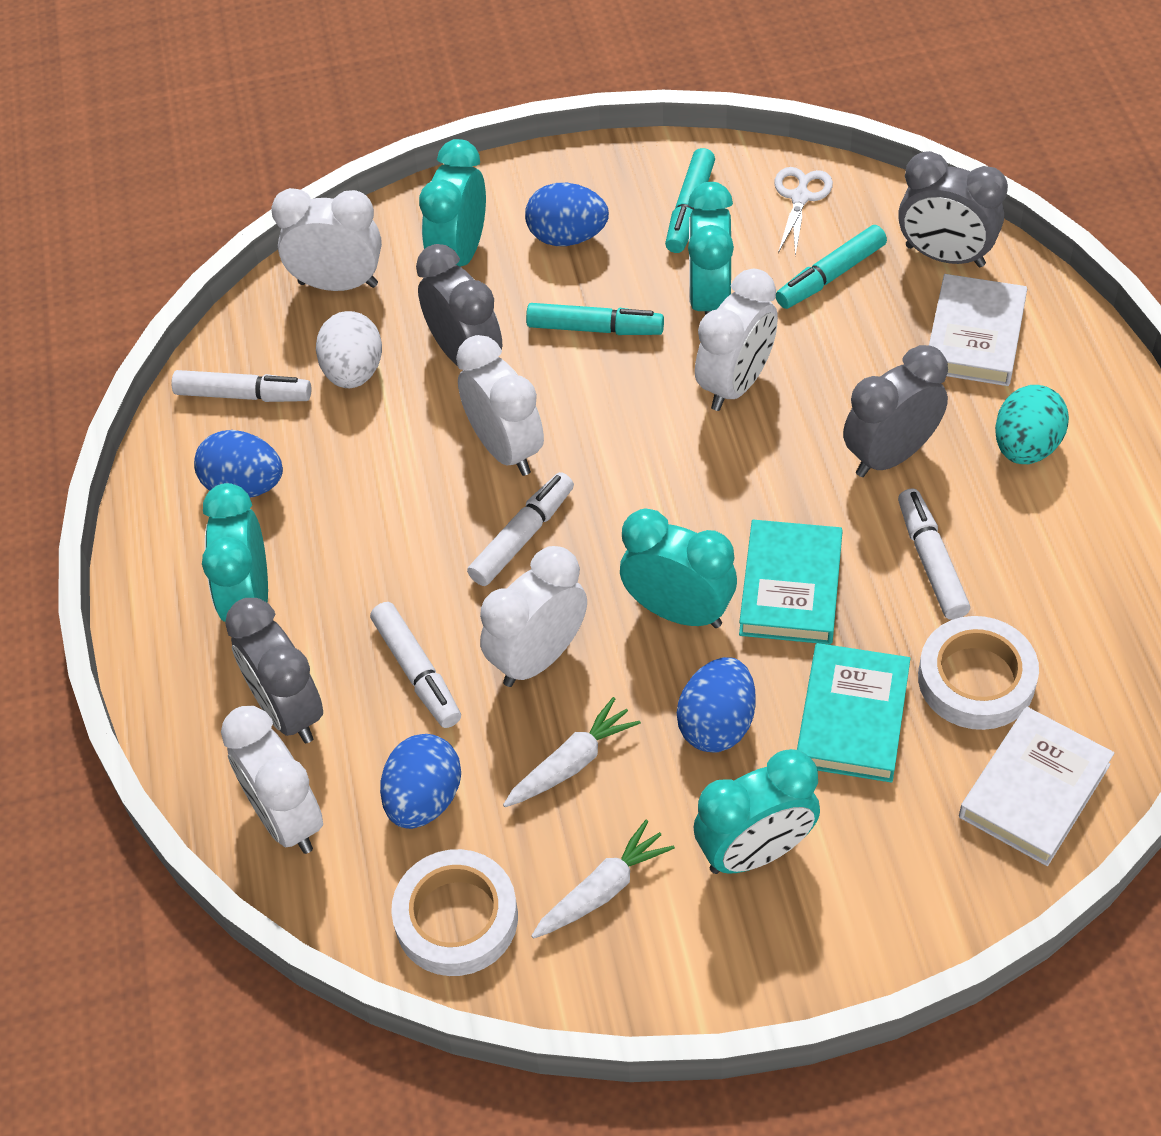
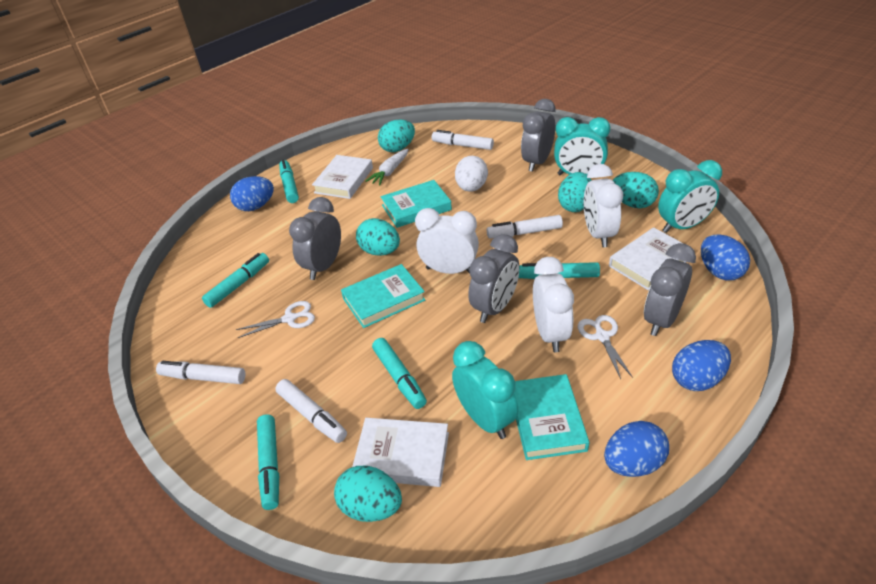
turquoise book: [739,520,843,645] [797,643,911,783] = 2 -> [341,264,425,328] [380,180,452,228] [514,374,589,460] = 3
turquoise clock: [202,483,268,622] [419,139,486,267] [620,508,737,628] [688,182,734,315] [694,749,820,874] = 5 -> [452,341,518,439] [554,117,610,176] [658,160,722,233] = 3
turquoise egg: [995,385,1069,464] = 1 -> [334,466,402,522] [356,218,400,256] [378,120,415,152] [558,172,592,212] [613,172,659,208] = 5
turquoise marker: [526,303,664,335] [665,148,715,253] [776,225,887,309] = 3 -> [202,253,269,308] [257,414,279,510] [279,159,299,203] [372,338,427,409] [519,262,600,279] = 5
white book: [929,274,1027,386] [959,707,1114,866] = 2 -> [312,155,373,199] [352,418,449,487] [609,227,694,290] = 3
white carrot: [503,697,641,807] [531,820,675,939] = 2 -> [365,149,409,186] = 1
white clock: [221,706,323,854] [271,188,382,291] [456,335,544,476] [480,546,587,687] [695,269,778,411] = 5 -> [415,208,479,274] [533,257,574,352] [584,164,623,247] = 3
white scissors: [775,167,833,256] = 1 -> [236,301,315,338] [578,315,633,379] = 2
white tape: [391,849,518,976] [918,616,1039,730] = 2 -> none = 0

